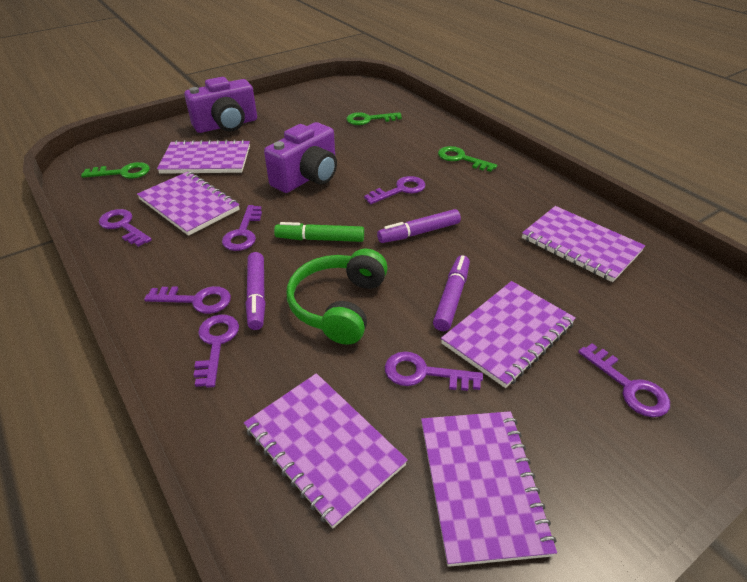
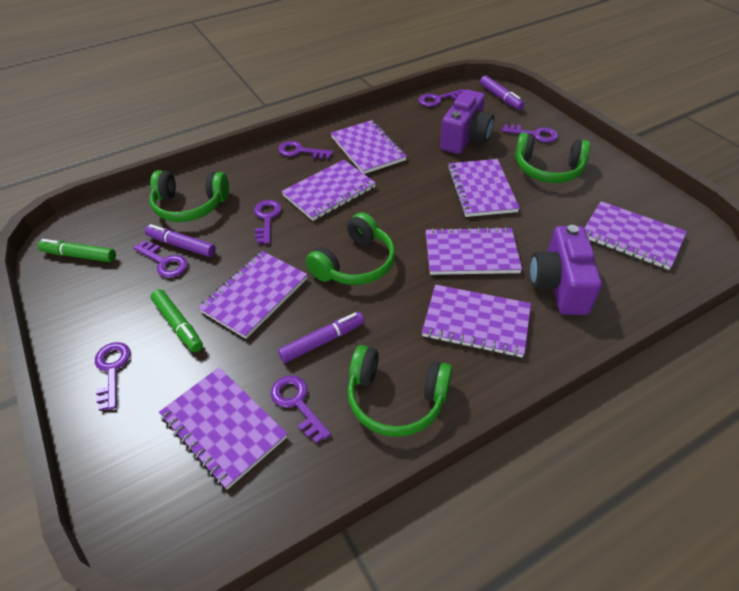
green headphones: [287,248,388,345] = 1 -> [149,170,229,222] [306,212,395,285] [347,345,452,437] [515,132,590,183] = 4
green key: [81,162,150,179] [347,112,402,125] [438,146,497,172] = 3 -> none = 0
green marker: [274,222,364,242] = 1 -> [38,239,116,262] [151,289,203,353] = 2
purple notebook: [137,171,240,236] [157,139,250,174] [244,373,408,528] [421,411,557,567] [441,281,576,388] [522,206,645,282] = 6 -> [159,367,287,490] [198,251,308,339] [281,160,376,221] [331,120,407,174] [422,285,531,357] [426,227,522,275] [447,159,520,217] [584,201,687,270] = 8

